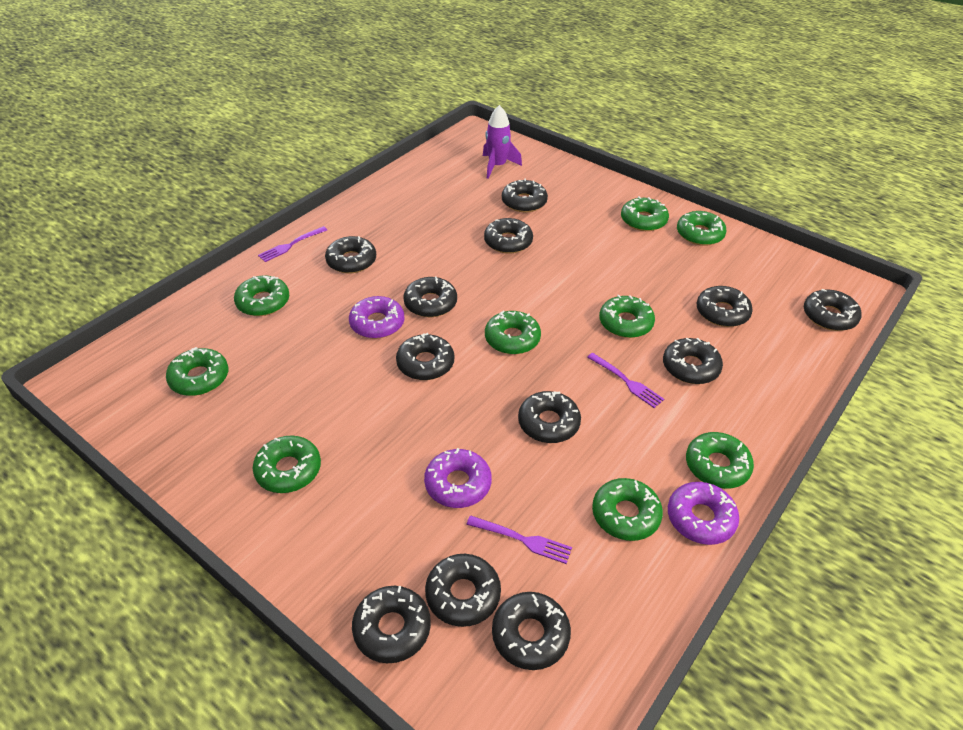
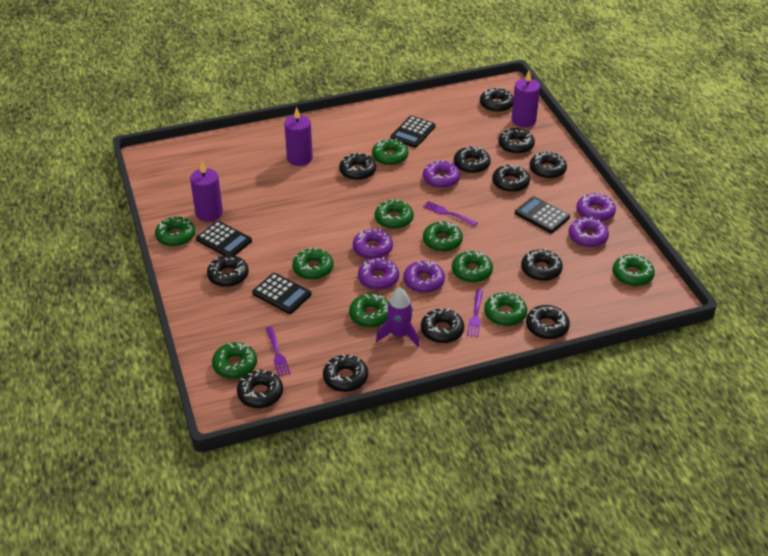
black calculator: none = 0 -> [196,221,252,256] [252,273,312,314] [390,116,436,148] [515,196,570,233] = 4
green donut: [166,347,228,396] [234,276,289,316] [253,436,321,493] [485,311,541,354] [592,478,663,541] [599,295,655,338] [621,196,669,231] [677,211,726,246] [686,432,754,489] = 9 -> [155,215,195,247] [212,342,257,379] [292,248,334,280] [349,294,389,328] [372,139,408,166] [375,199,414,229] [423,221,463,252] [452,251,493,283] [484,292,527,326] [613,254,655,286] = 10
purple candle: none = 0 -> [190,162,223,222] [284,107,313,166] [512,70,540,128] = 3
purple donut: [349,296,404,339] [424,448,492,508] [668,482,739,545] = 3 -> [353,229,393,259] [358,257,399,290] [403,261,445,293] [423,160,460,188] [569,217,609,248] [576,193,616,222] = 6

